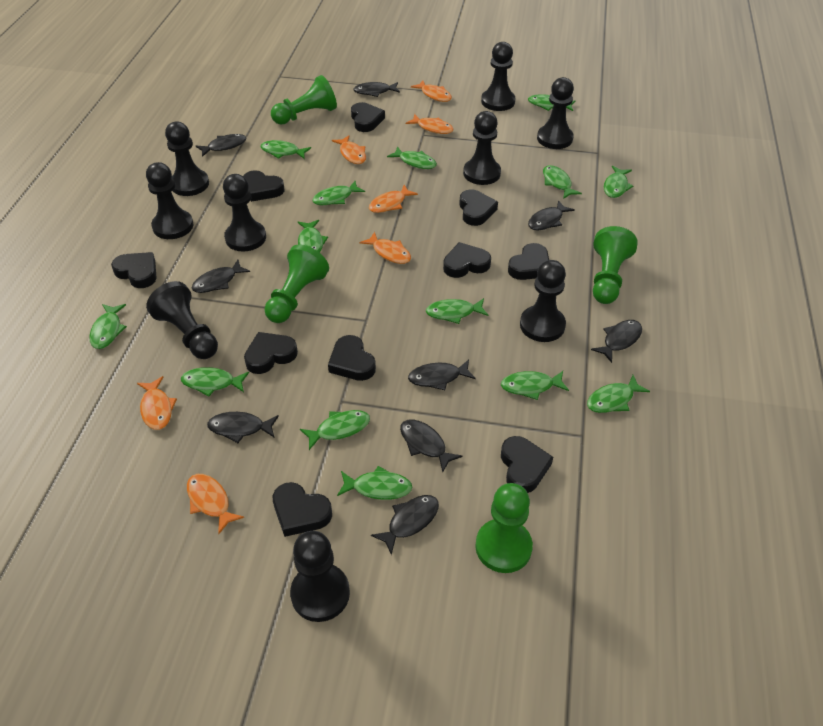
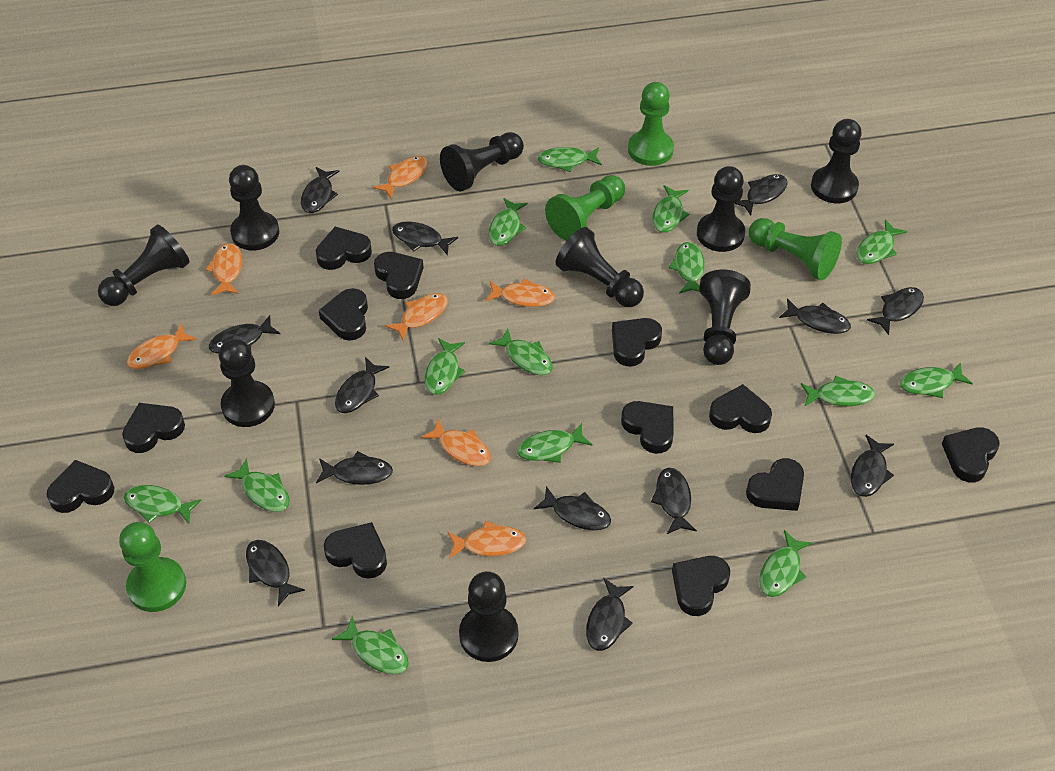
black fish: [192,260,250,293] [196,134,246,157] [207,412,279,443] [353,82,400,97] [371,495,439,555] [400,420,462,472] [408,360,476,390] [528,200,575,230] [591,320,642,363] = 9 -> [209,315,280,354] [246,540,305,606] [301,167,340,213] [316,451,393,485] [335,357,389,413] [392,221,458,255] [534,486,611,530] [586,578,634,651] [651,468,697,534] [734,174,788,215] [779,298,851,334] [851,435,894,497] [867,287,924,335] = 13
black heart: [111,252,157,288] [243,170,285,202] [244,332,298,374] [273,482,332,537] [328,335,376,381] [351,102,385,132] [443,242,491,278] [459,189,498,226] [501,436,553,493] [508,243,549,280] = 10 -> [47,460,114,513] [122,403,185,453] [316,226,372,270] [319,288,368,341] [324,522,387,579] [374,252,424,299] [612,318,662,367] [621,401,674,454] [672,556,730,616] [709,384,772,433] [746,458,804,511] [942,427,1000,482] = 12

